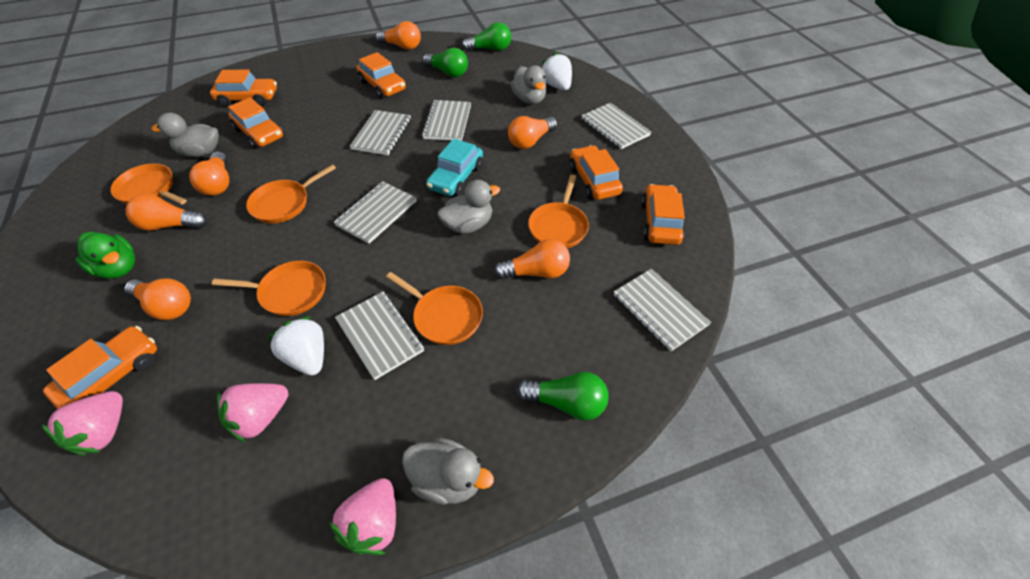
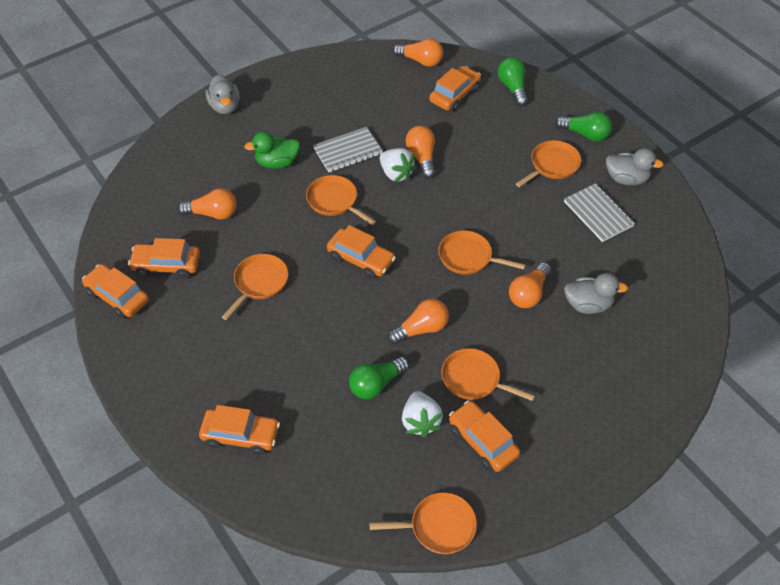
grey duck: [152,112,219,157] [402,438,494,505] [437,180,500,234] [511,65,547,104] = 4 -> [206,75,240,114] [564,273,628,314] [606,148,664,186] = 3
grey notebook: [334,182,416,244] [335,292,424,380] [350,110,411,155] [422,100,471,141] [581,103,651,149] [614,269,711,351] = 6 -> [313,127,383,172] [564,184,635,242] = 2
orange light bulb: [124,278,191,320] [126,194,207,231] [189,151,229,196] [375,21,421,50] [494,239,570,279] [508,116,557,149] = 6 -> [178,188,237,220] [387,299,449,344] [393,39,443,67] [406,126,435,179] [509,262,551,308] = 5
orange pan: [110,163,187,204] [212,261,326,316] [246,164,336,223] [386,272,483,345] [528,175,589,248] = 5 -> [222,254,288,320] [306,175,376,225] [370,493,477,554] [438,230,526,275] [441,348,535,401] [516,140,581,187] = 6
pink strawberry: [41,391,123,456] [217,383,288,443] [329,478,396,555] = 3 -> none = 0
turquoise car: [426,138,483,196] = 1 -> none = 0

